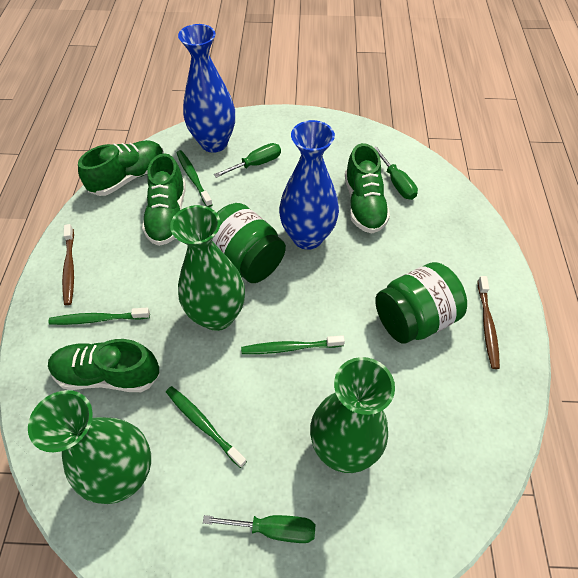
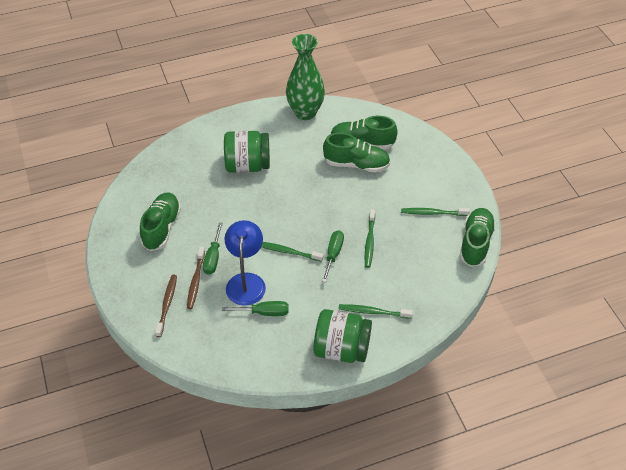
blue lamp: none = 0 -> [225,220,266,306] = 1
blue vase: [178,24,235,153] [279,120,339,250] = 2 -> none = 0
green vase: [28,390,151,504] [170,205,245,331] [310,357,395,473] = 3 -> [286,34,325,120] = 1

